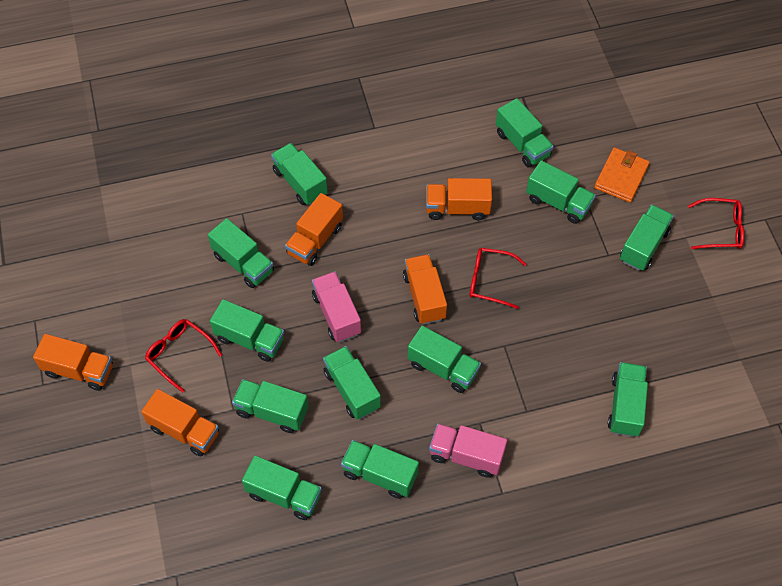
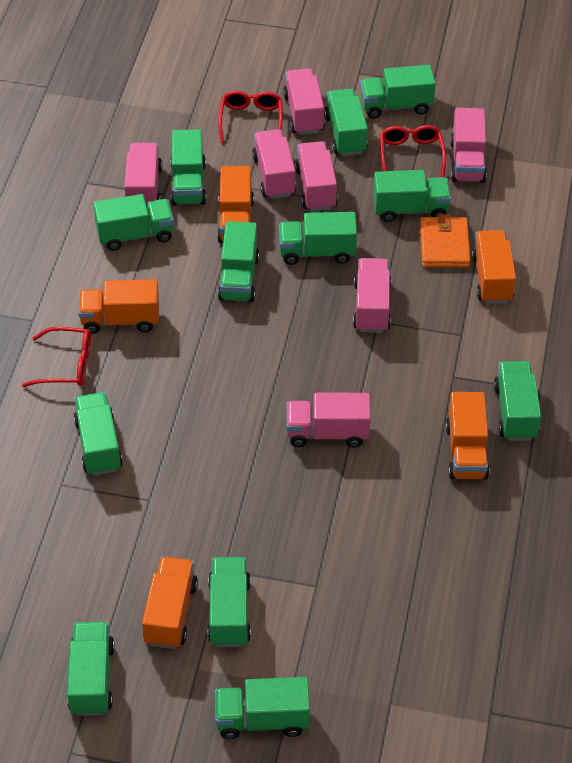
pink truck: [312,271,361,342] [429,424,507,478] = 2 -> [124,143,162,206] [252,129,297,199] [283,68,325,135] [286,392,370,448] [295,141,338,211] [353,258,391,333] [450,108,487,183] = 7

